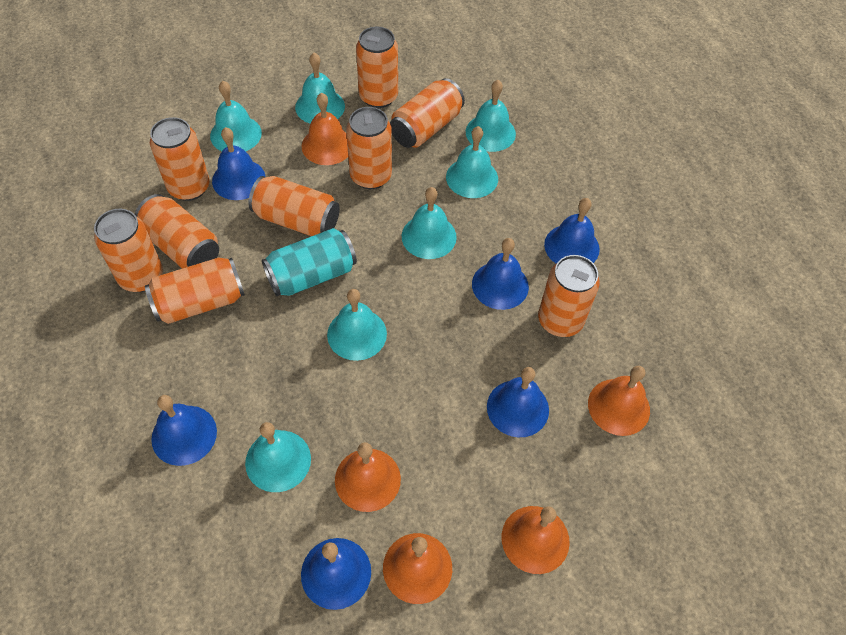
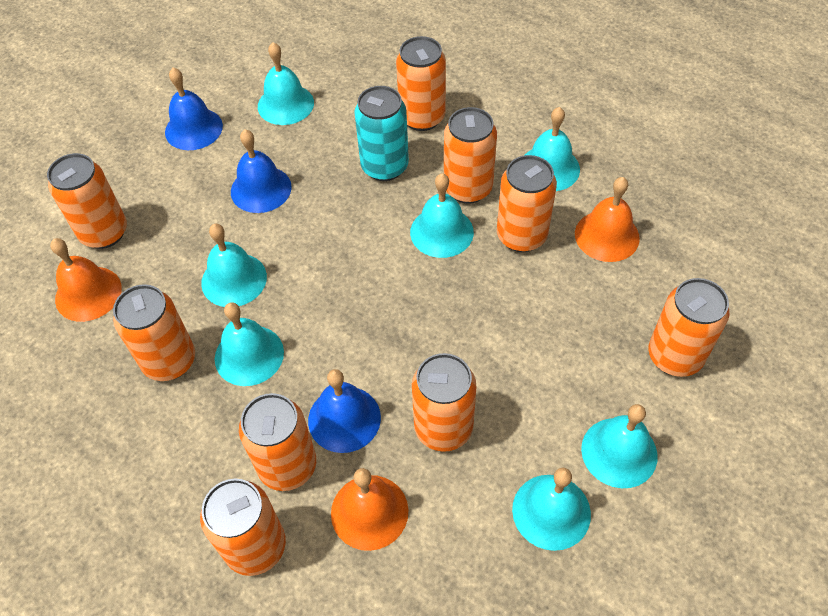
blue bell: [151,395,217,466] [212,127,266,200] [301,538,371,610] [472,238,529,310] [487,367,549,437] [544,198,600,264] = 6 -> [165,68,223,150] [231,129,292,213] [308,369,381,453] = 3
orange bell: [302,93,348,165] [335,442,401,512] [383,533,452,604] [502,506,570,574] [588,366,650,436] = 5 -> [50,238,122,322] [331,468,408,551] [575,177,640,262] = 3

